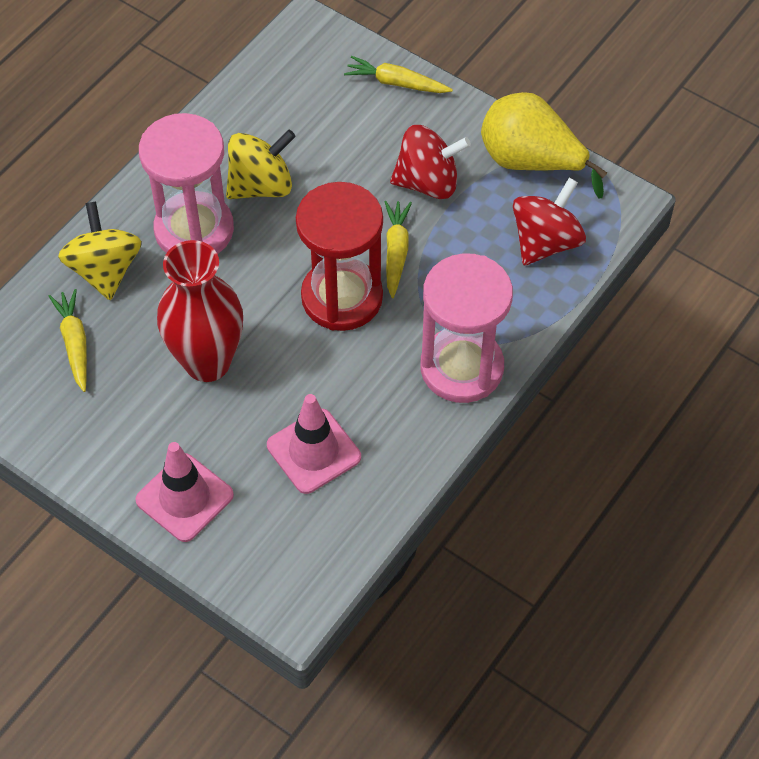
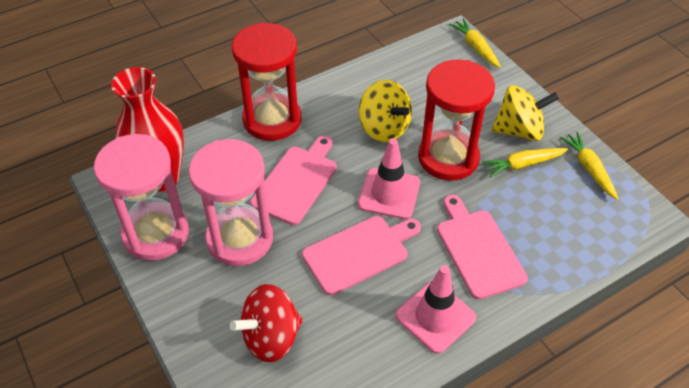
pink cutting board: none = 0 -> [250,136,337,225] [302,216,421,295] [437,195,528,299] = 3
red hourglass: [296,182,383,331] = 1 -> [232,22,301,141] [418,60,495,181] = 2
red spinning top: [390,125,471,199] [513,178,586,265] = 2 -> [230,284,303,363] = 1
yellow pear: [481,92,607,198] = 1 -> none = 0

